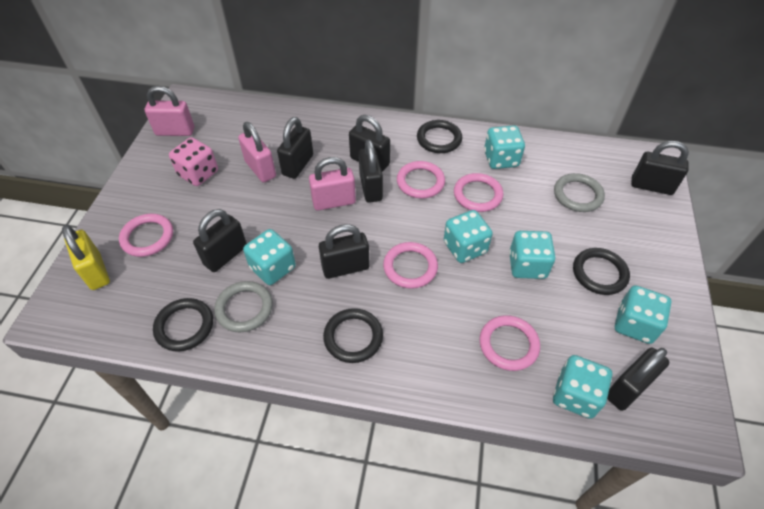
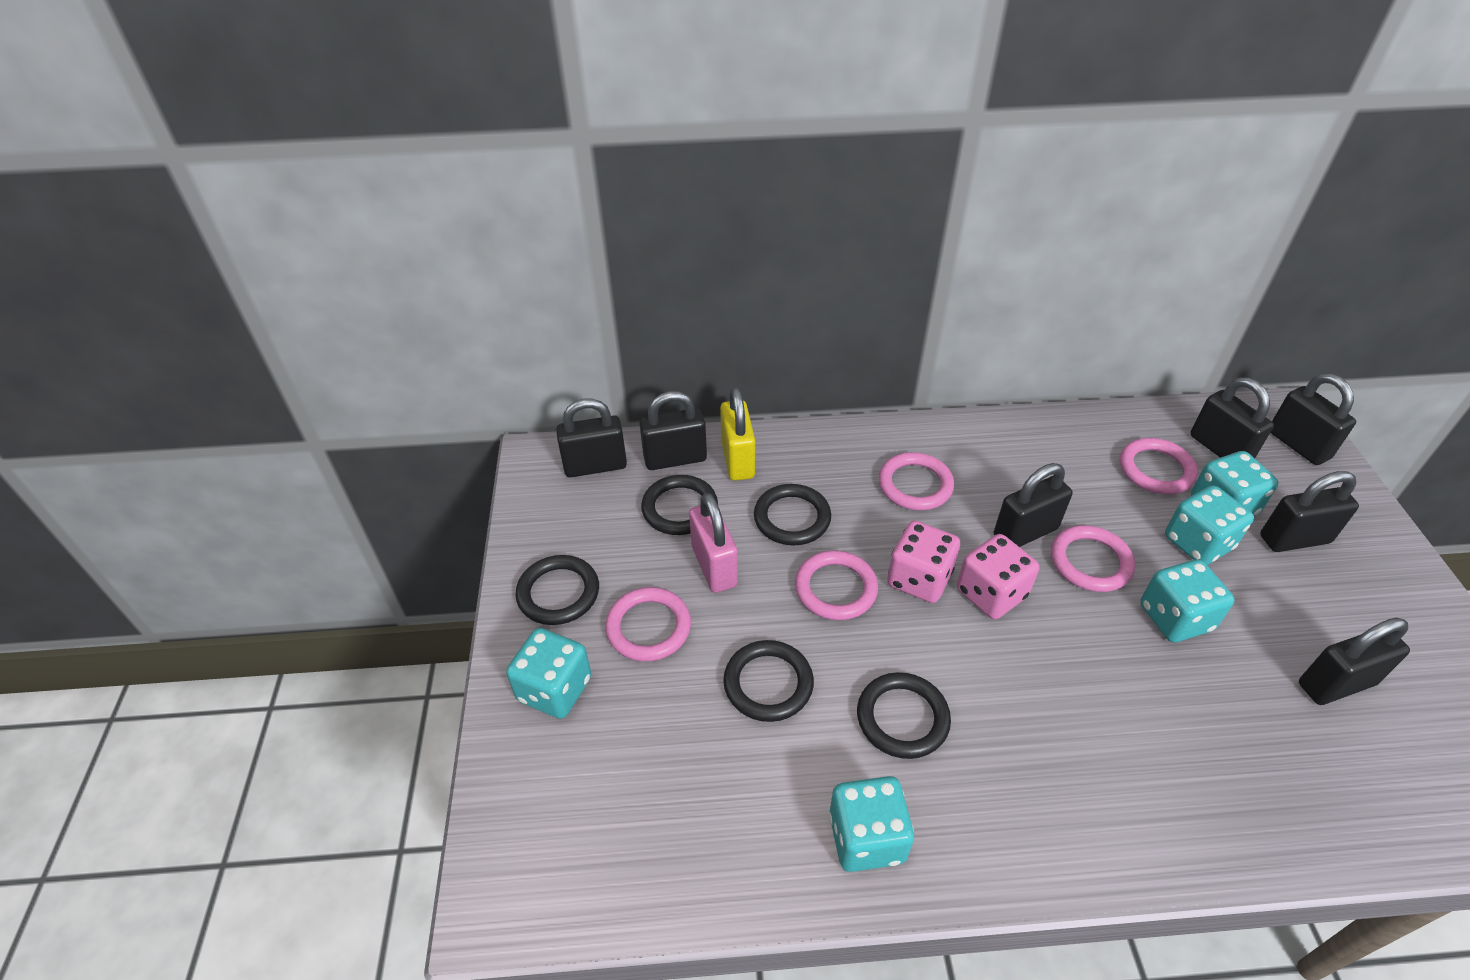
black ring: [153,298,213,351] [323,308,383,363] [417,120,462,153] [573,248,630,295] = 4 -> [516,555,599,625] [641,475,718,535] [723,640,814,722] [754,484,831,545] [857,672,951,759] = 5
grey ring: [214,281,273,332] [554,173,605,212] = 2 -> none = 0
pink dice: [169,137,218,186] = 1 -> [887,520,960,603] [957,534,1039,619] = 2
pink padlock: [145,86,194,136] [238,122,276,182] [309,157,356,211] = 3 -> [689,493,738,593] = 1
turquoise dice: [243,229,296,285] [444,210,493,263] [484,125,525,169] [509,231,555,279] [553,355,612,419] [615,285,672,344] = 6 -> [506,628,591,719] [829,776,914,872] [1140,559,1234,642] [1165,485,1254,565] [1191,451,1279,516] = 5

